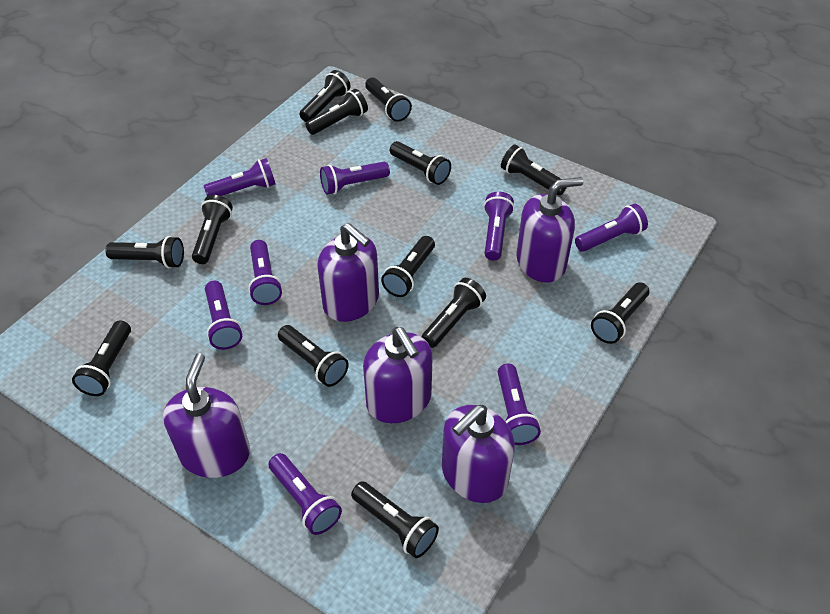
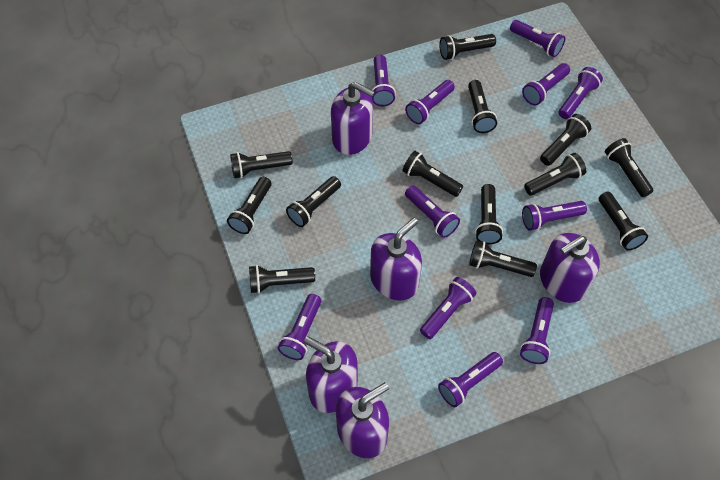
purple flashlight: [204,158,276,196] [205,281,242,350] [248,240,282,305] [269,453,342,535] [320,162,390,195] [483,192,514,261] [498,363,541,445] [575,204,648,252] = 8 -> [278,294,321,360] [372,55,396,106] [405,80,455,124] [405,185,460,238] [420,277,476,339] [438,352,503,407] [510,20,565,57] [520,297,554,364] [522,63,570,105] [522,201,587,231] [559,67,603,119] = 11

